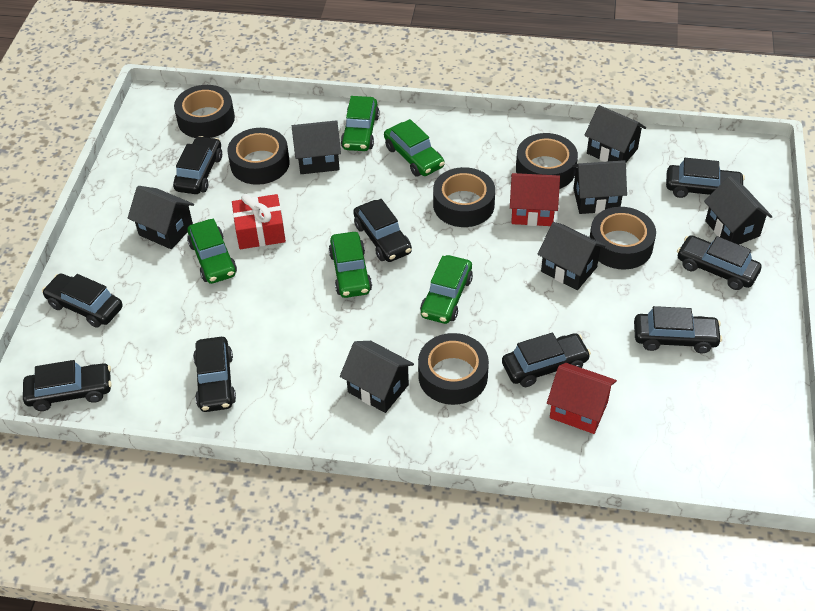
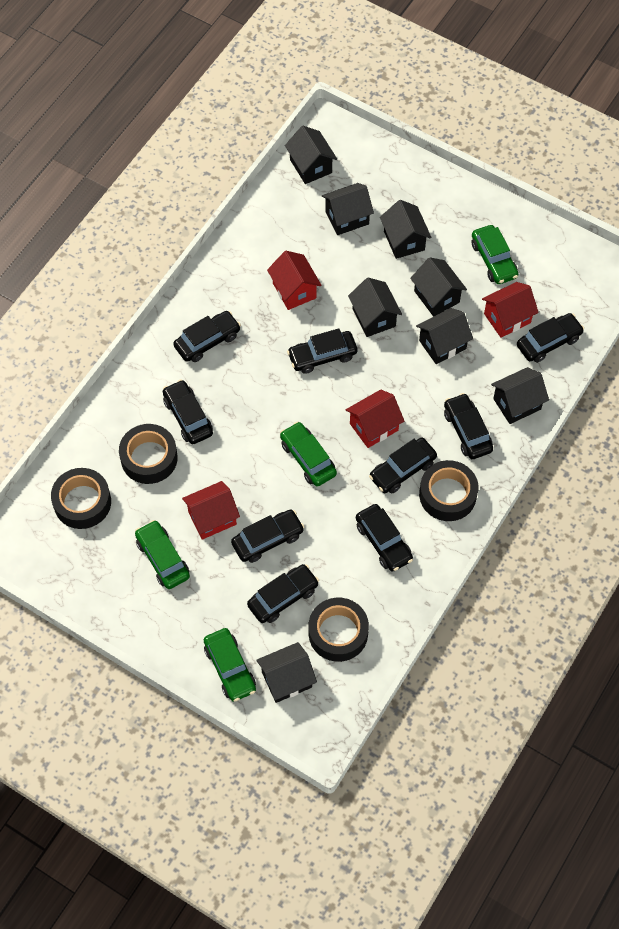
black house: [128,186,194,249] [292,120,341,174] [340,341,414,413] [538,222,606,290] [572,160,627,214] [584,105,646,162] [704,176,772,245] = 7 -> [256,642,317,703] [285,126,337,184] [322,183,374,235] [348,277,402,337] [380,200,432,259] [410,257,467,317] [416,308,473,364] [491,367,549,424] = 8
black tape: [174,85,235,138] [228,128,290,185] [418,333,489,405] [433,167,495,227] [516,133,578,189] [590,207,656,270] = 6 -> [51,468,111,529] [119,424,178,484] [309,598,369,662] [419,460,478,521] = 4
green car: [187,219,237,284] [329,232,372,298] [341,96,379,151] [384,119,445,177] [420,255,473,324] = 5 -> [135,520,190,589] [204,628,256,702] [280,422,337,487] [472,225,518,284] = 4
red gift: [232,194,286,249] = 1 -> none = 0
red house: [510,173,560,226] [547,363,617,434] = 2 -> [182,481,240,540] [267,251,322,310] [346,390,404,448] [482,282,539,338] = 4

